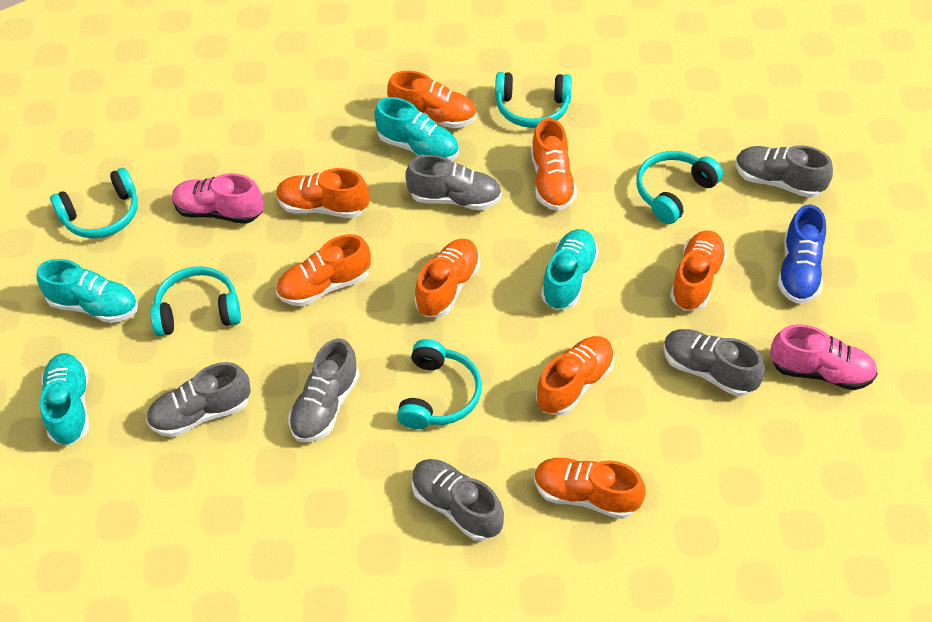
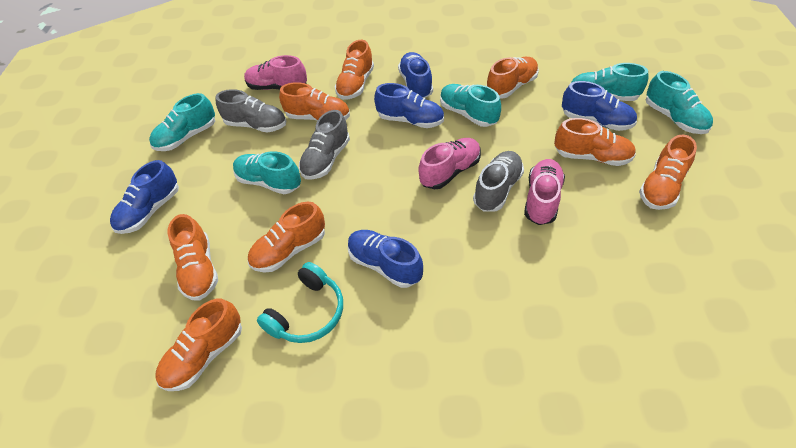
blue shoe: [778,205,826,304] = 1 -> [110,160,179,234] [348,230,423,288] [374,83,444,128] [398,52,433,98] [562,81,637,131] = 5
grey shoe: [146,362,251,437] [288,338,359,442] [405,155,502,210] [412,459,504,541] [663,329,765,396] [735,145,833,198] = 6 -> [216,89,286,133] [299,110,350,180] [473,151,524,211] = 3
pink shoe: [172,173,263,224] [770,324,878,390] = 2 -> [244,55,307,90] [418,138,481,189] [524,159,565,225] = 3
turquoise headphones: [50,168,138,238] [150,266,241,336] [397,339,482,429] [495,72,572,128] [636,151,723,224] = 5 -> [257,262,343,343] = 1
turquoise shoe: [37,259,138,323] [40,353,89,445] [374,97,459,161] [541,229,599,310] = 4 -> [149,93,215,151] [233,151,301,194] [440,84,501,127] [571,63,648,101] [646,71,713,134] = 5

